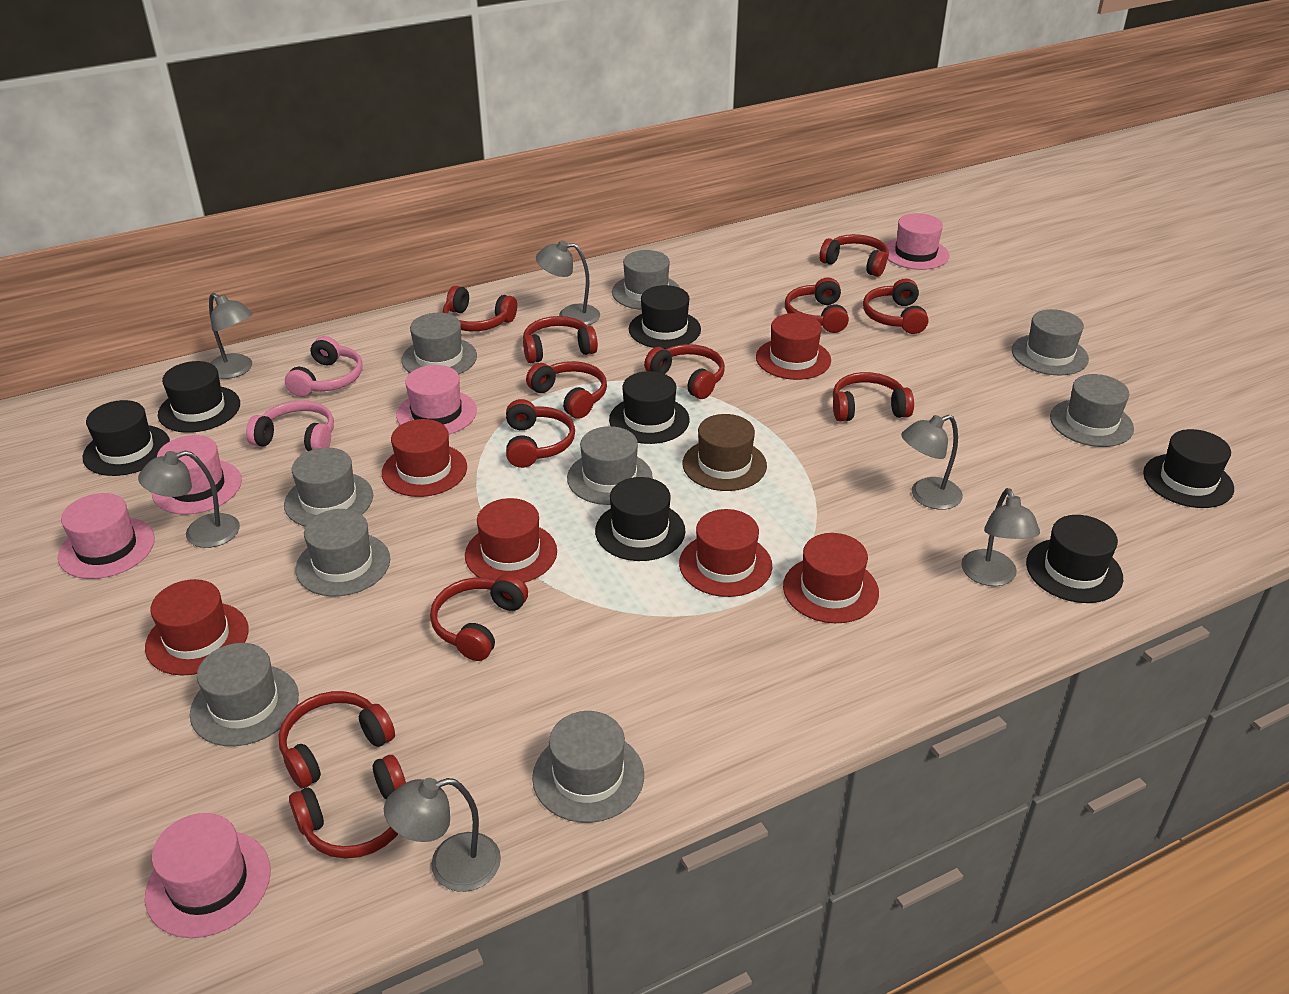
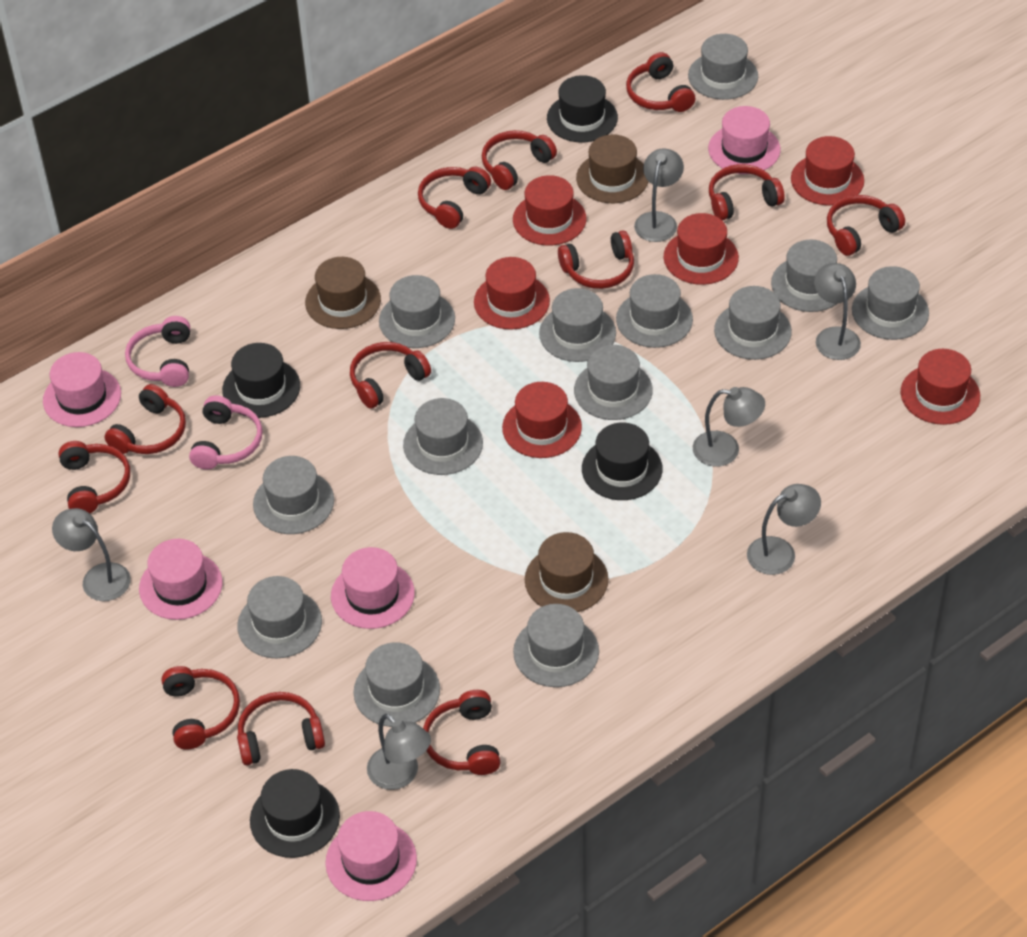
black hat: [83,400,170,476] [158,361,240,433] [595,477,685,561] [609,371,690,444] [629,285,701,349] [1026,515,1123,603] [1143,429,1234,508] = 7 -> [222,343,300,418] [250,769,340,858] [547,75,618,142] [582,423,663,500] = 4
brown hat: [683,414,767,491] = 1 -> [305,257,381,329] [525,532,609,612] [576,134,649,203] = 3
grey hat: [190,643,299,746] [284,448,373,527] [295,509,390,597] [401,313,477,375] [532,711,644,823] [567,426,653,505] [612,250,680,310] [1012,309,1089,375] [1050,374,1134,447] = 9 -> [237,576,322,658] [253,456,334,534] [354,642,440,727] [379,275,455,348] [403,398,483,475] [513,604,599,687] [539,288,616,362] [574,345,653,420] [616,274,693,348] [688,34,758,100] [714,286,792,360] [771,240,838,312] [852,266,929,340] = 13

